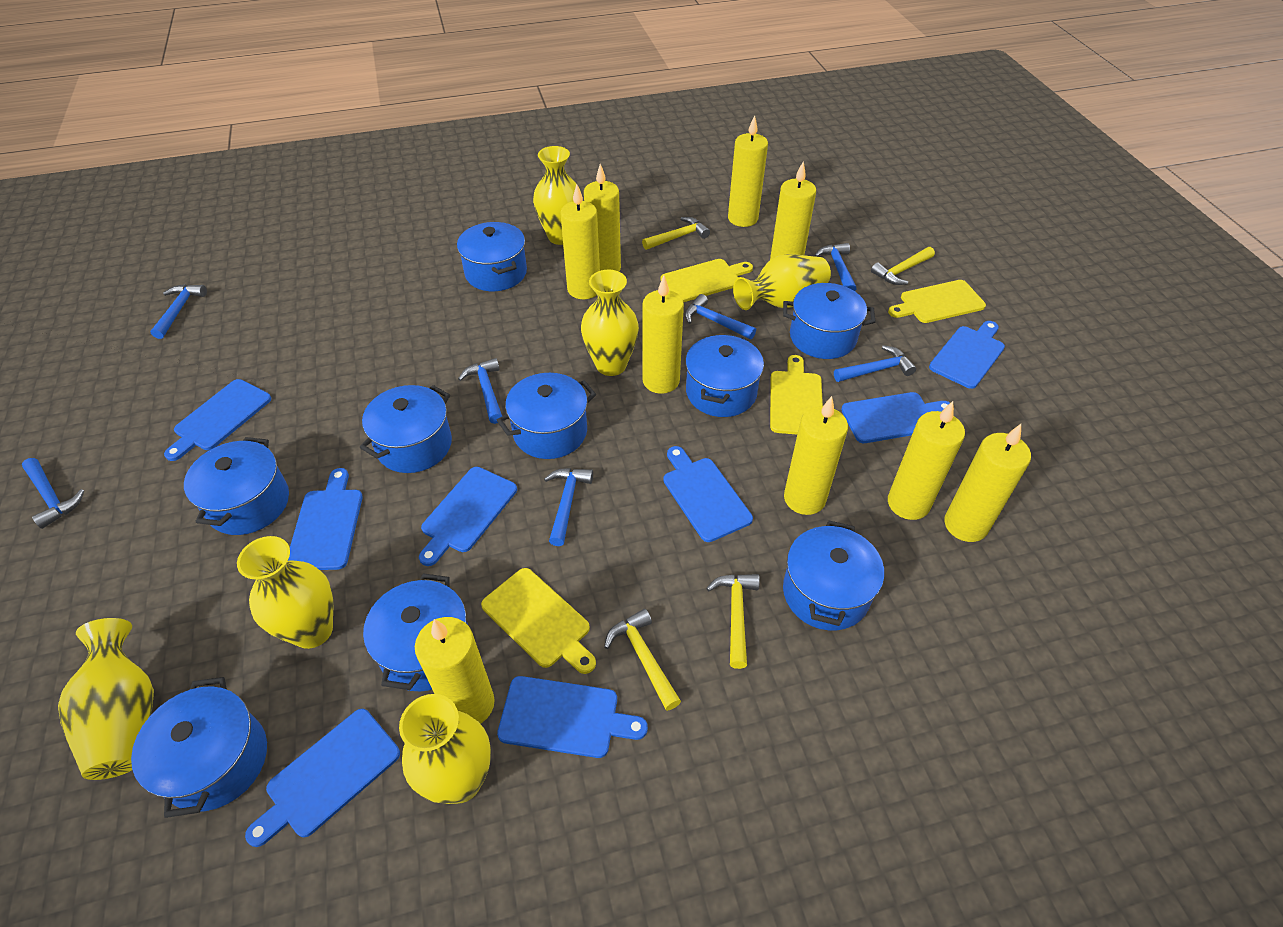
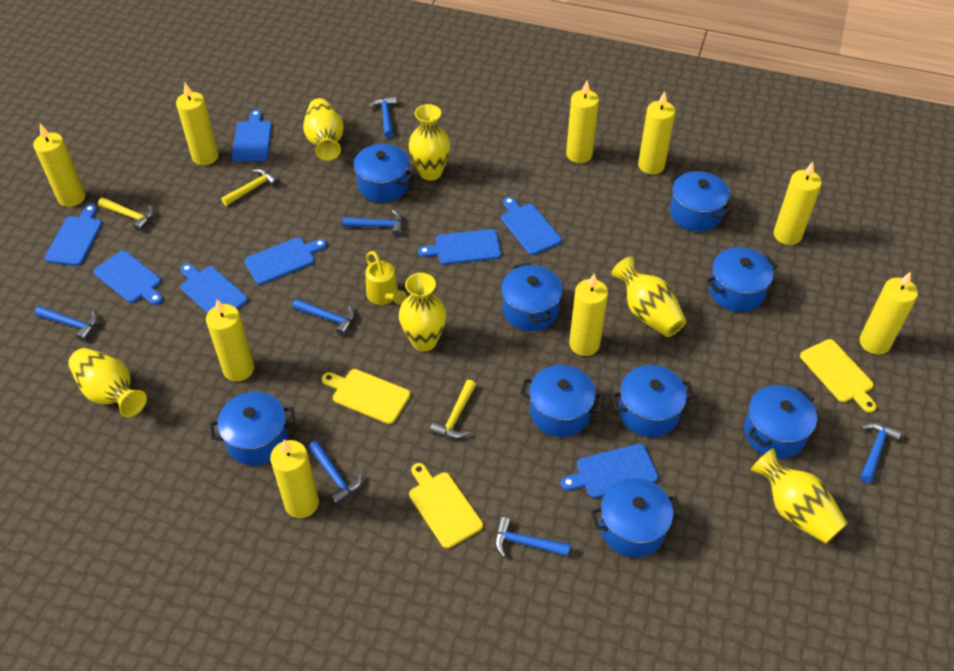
yellow cutting board: [481,568,596,674] [660,259,753,302] [770,355,823,435] [888,280,986,323] = 4 -> [322,369,411,424] [409,463,483,548] [800,339,877,413] = 3
yellow hammer: [604,609,681,711] [642,217,710,250] [706,574,760,669] [871,247,935,285] = 4 -> [98,197,154,231] [221,168,279,206] [430,380,476,439] = 3
yellow watering can: none = 0 -> [365,251,407,305] = 1

